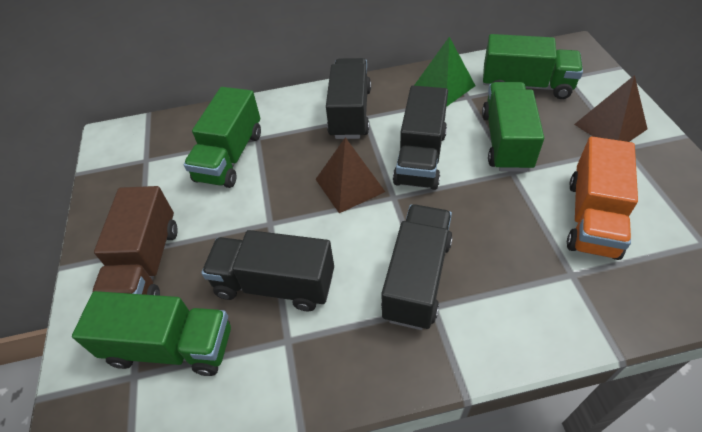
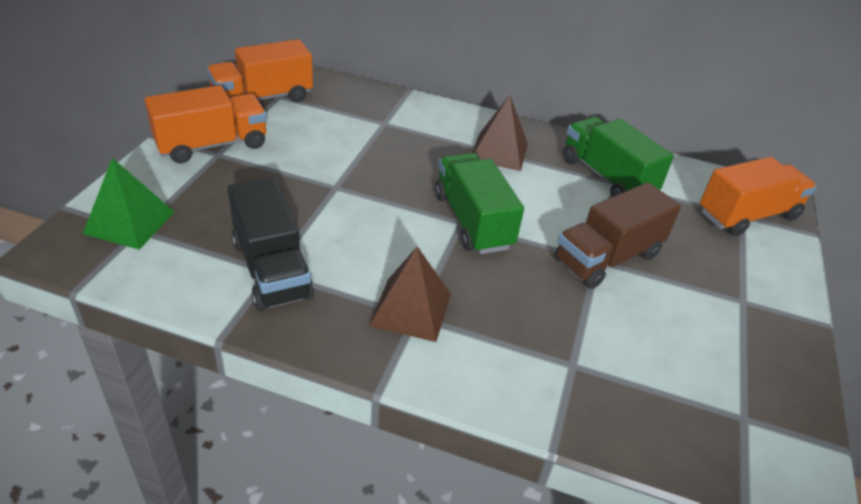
black truck: [202,230,334,311] [326,58,371,139] [381,205,453,330] [393,85,448,190] = 4 -> [228,177,314,311] = 1
green truck: [72,291,231,376] [184,87,261,188] [482,82,544,172] [483,34,583,99] = 4 -> [435,153,524,254] [563,117,674,197] = 2
orange truck: [567,137,638,260] = 1 -> [145,85,267,163] [207,39,313,102] [700,157,817,236] = 3

